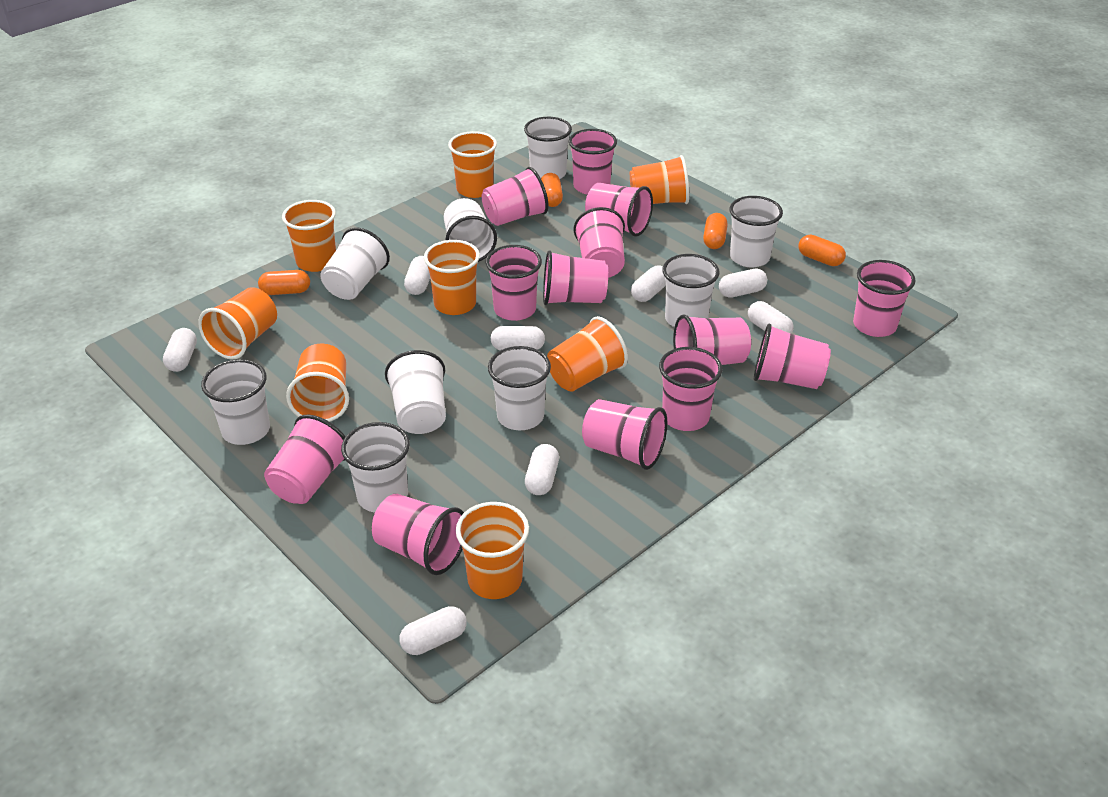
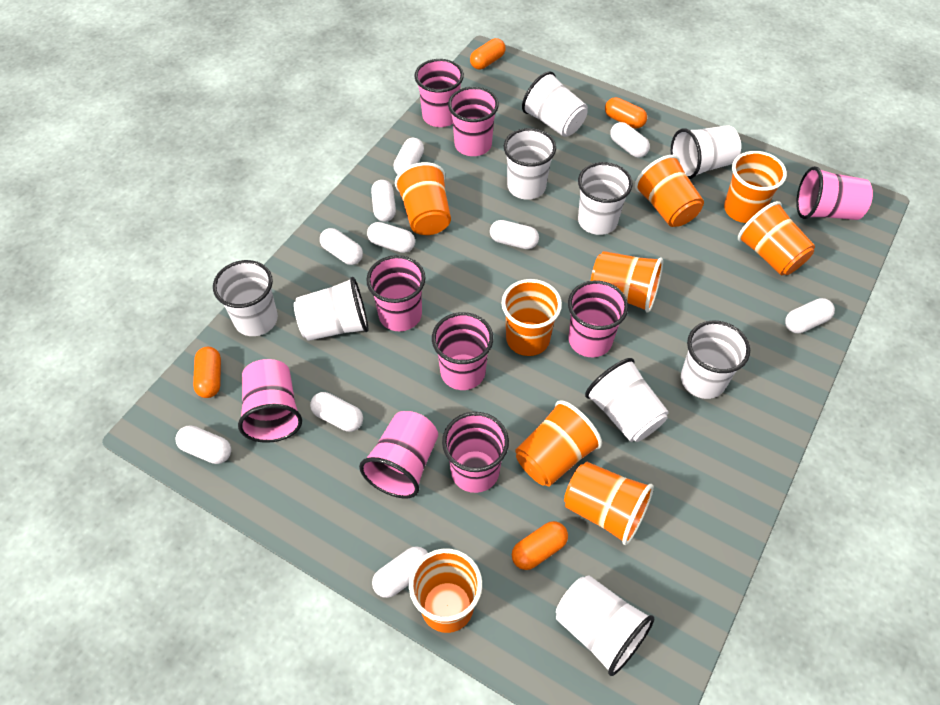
orange cup: [198,287,277,360] [282,200,336,272] [286,343,349,422] [424,240,480,315] [448,131,497,198] [456,502,529,599] [547,316,628,392] [630,155,689,204] = 8 -> [395,162,451,235] [409,549,482,633] [502,279,562,356] [515,400,602,486] [564,462,654,545] [591,251,663,313] [635,155,704,227] [724,151,787,223] [738,201,815,276] = 9
pink cup: [264,415,346,504] [372,494,464,575] [482,167,548,226] [486,245,542,321] [543,250,608,305] [569,129,617,194] [574,207,625,278] [582,399,667,470] [585,183,653,237] [659,347,722,431] [673,314,751,365] [754,324,831,389] [853,260,916,337] = 13 -> [238,359,302,443] [359,411,438,499] [366,255,426,331] [414,59,464,127] [432,312,493,390] [442,412,509,493] [448,87,499,156] [568,280,628,357] [796,166,873,220] = 9
white capsule: [163,328,197,372] [399,606,467,655] [404,256,430,295] [491,326,545,350] [525,444,559,495] [631,266,666,302] [719,269,767,298] [748,301,794,334] = 8 -> [176,425,231,464] [310,392,363,432] [320,228,363,265] [367,222,415,253] [371,180,396,222] [372,546,428,598] [394,138,424,174] [490,220,539,249] [610,122,650,158] [785,298,835,333] = 10

